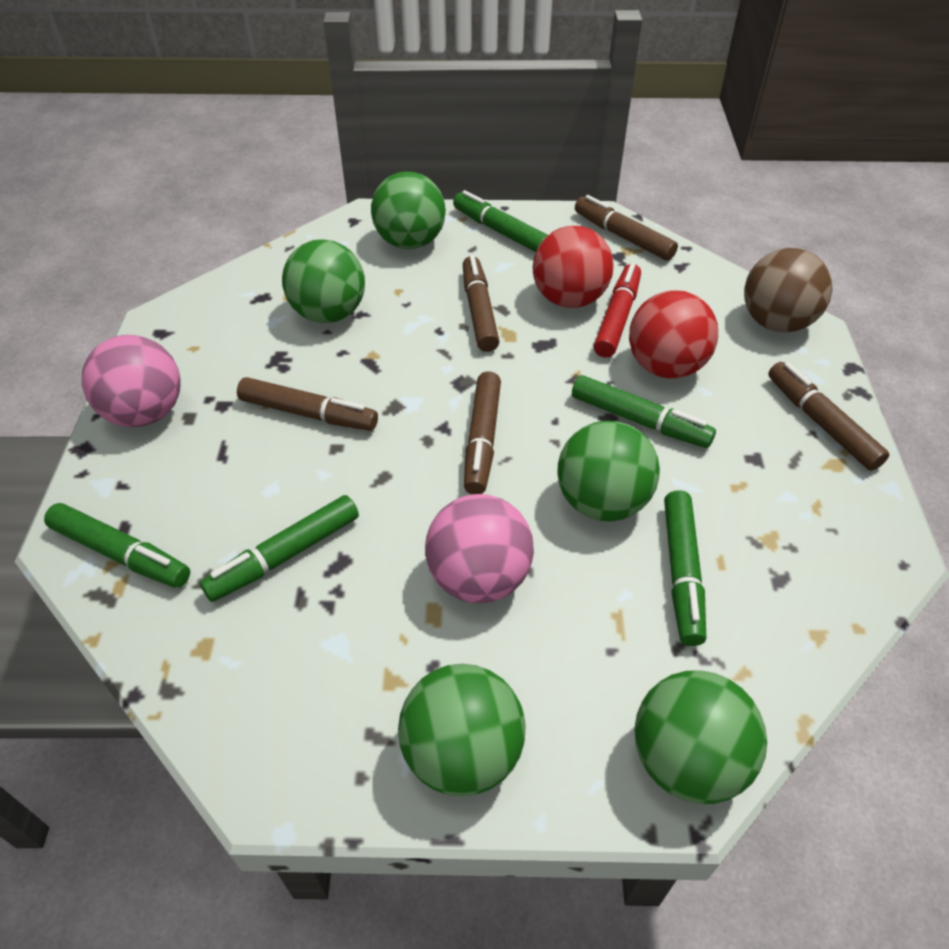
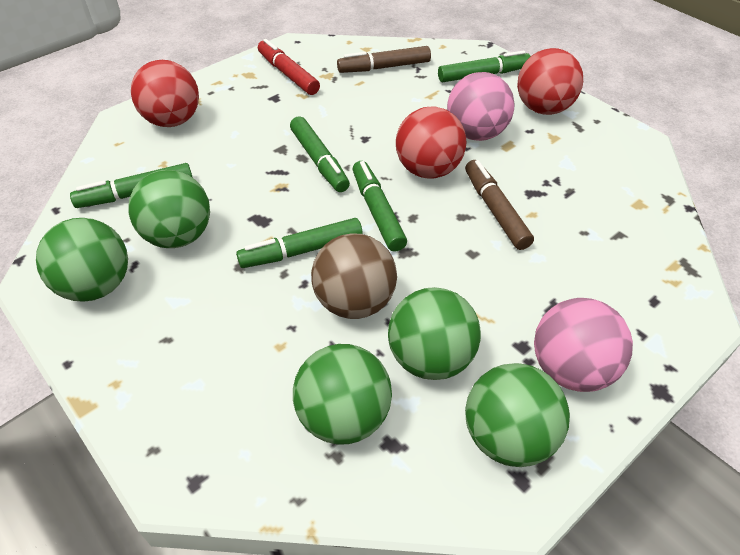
brown marker: [237,377,378,431] [463,256,500,352] [464,371,501,494] [575,195,678,261] [768,362,889,471] = 5 -> [337,46,431,73] [465,160,534,250] = 2
red ball: [533,226,613,308] [629,290,718,379] = 2 -> [131,60,199,127] [396,107,466,179] [517,48,583,115] = 3

